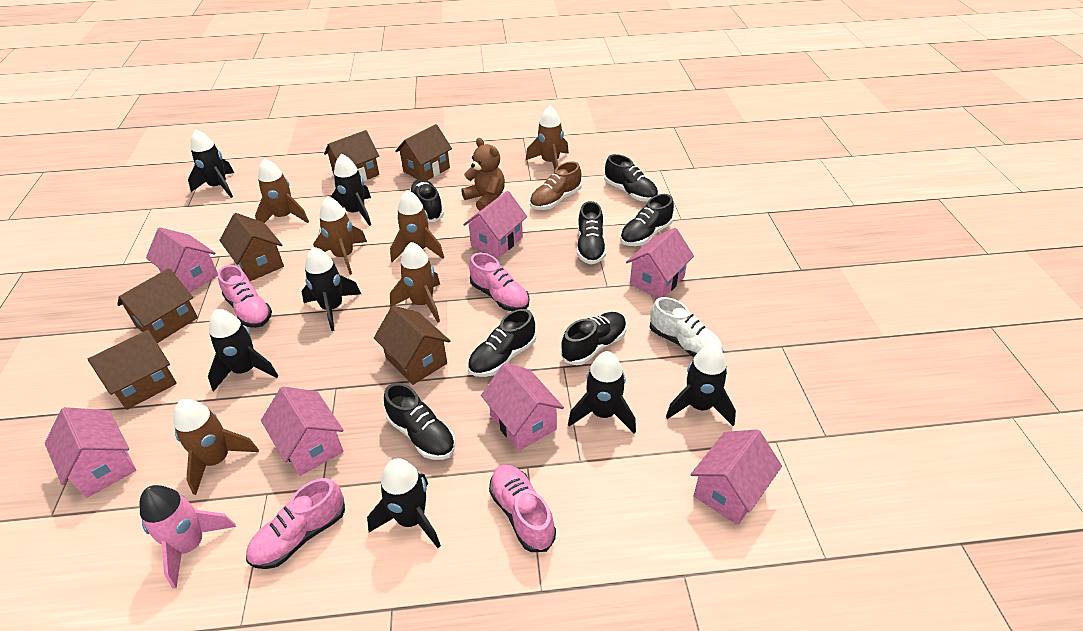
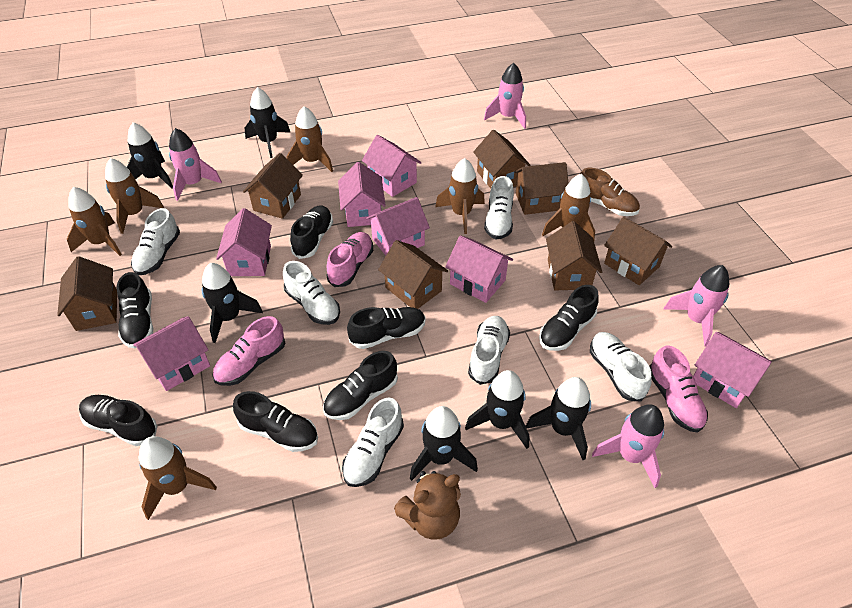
black rocket: [188,129,234,198] [208,309,278,392] [301,247,361,331] [331,154,371,226] [367,458,441,548] [568,351,636,434] [666,344,736,426] = 7 -> [127,122,173,189] [202,263,263,343] [245,87,291,158] [410,406,478,481] [465,370,530,449] [526,377,591,460] = 6
brown house: [87,330,177,410] [117,268,198,343] [219,213,284,281] [324,130,379,181] [374,306,450,385] [395,124,452,180] = 6 -> [57,256,117,331] [243,153,303,219] [378,240,448,309] [473,130,530,188] [514,162,569,215] [546,221,602,290] [604,217,672,285] = 7
pink rocket: [140,485,236,589] = 1 -> [169,128,222,201] [484,63,526,129] [592,404,664,488] [664,265,729,346] = 4
pink shoe: [218,265,272,328] [246,478,345,569] [469,253,529,311] [489,464,556,552] = 4 -> [212,316,285,386] [326,232,373,287] [649,346,708,432] = 3
white shoe: [650,297,723,357] = 1 -> [131,208,180,275] [283,261,340,325] [342,398,404,487] [468,316,510,385] [484,176,514,239] [590,332,651,402] = 6

